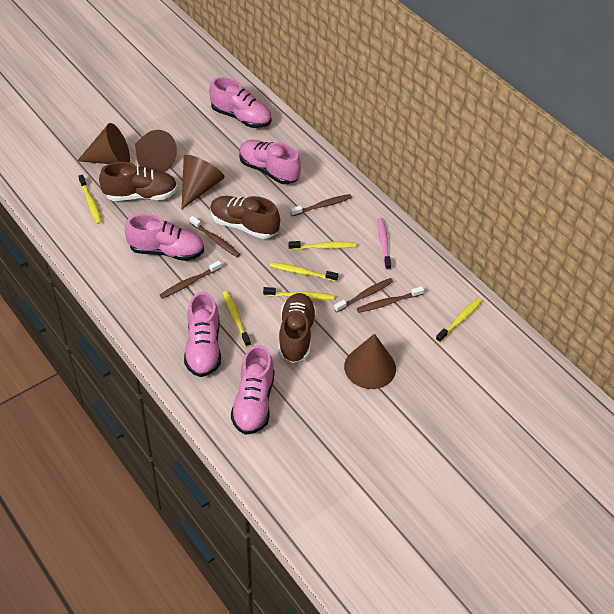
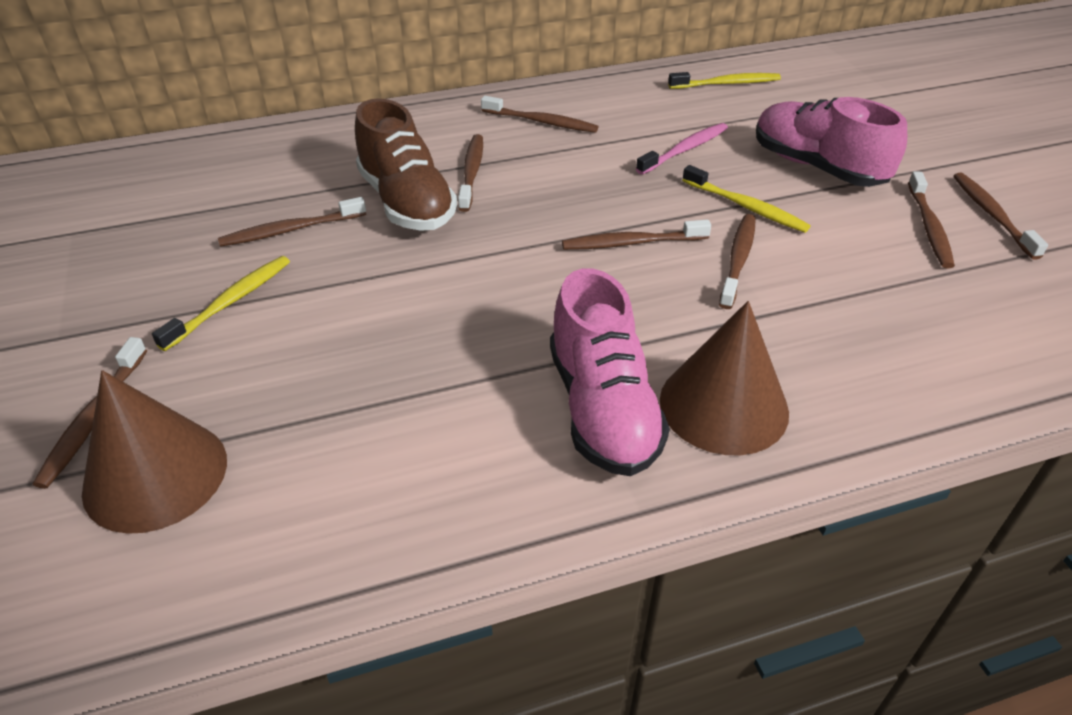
brown cone: [77,123,130,164] [135,130,177,172] [182,155,225,209] [344,334,396,389] = 4 -> [82,370,227,534] [660,301,789,456] = 2
brown shoe: [99,162,178,201] [210,196,280,239] [278,293,316,363] = 3 -> [355,98,457,231] = 1
brown toothbrush: [160,261,222,299] [189,216,240,257] [290,194,352,216] [334,278,393,312] [357,286,424,313] = 5 -> [33,337,147,489] [218,197,366,247] [458,134,483,212] [481,96,598,133] [562,220,711,250] [719,214,756,309] [908,171,955,269] [954,173,1048,260] = 8
pink shoe: [125,214,204,261] [184,292,221,377] [209,77,271,128] [231,345,274,435] [239,140,301,184] = 5 -> [550,268,670,476] [756,97,907,187] = 2
yellow toothbrush: [78,175,102,224] [223,291,251,347] [263,287,334,300] [270,262,338,282] [288,241,357,250] [436,298,483,343] = 6 -> [152,256,290,351] [668,72,781,89] [682,165,811,233] = 3

